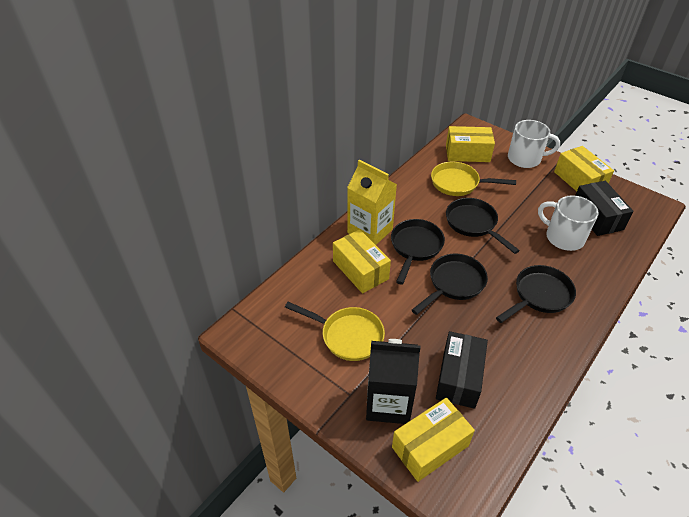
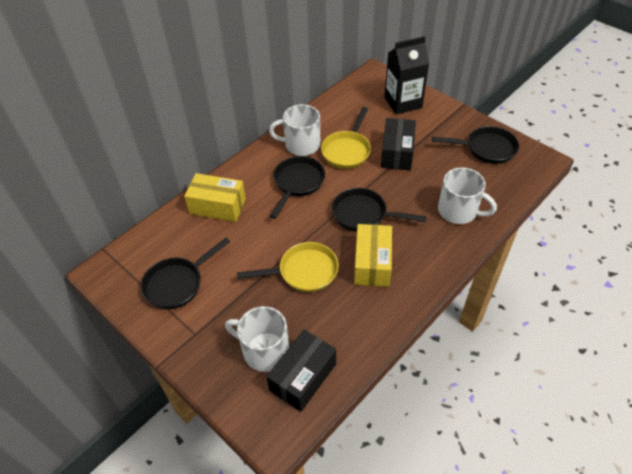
white mug: [508,120,560,168] [538,195,599,251] = 2 -> [225,306,289,372] [269,104,320,156] [438,167,497,224] = 3
yellow box: [333,229,391,293] [392,398,475,482] [446,126,495,162] [554,146,614,191] = 4 -> [184,173,246,222] [354,224,392,287] = 2
yellow carton: [347,160,397,245] = 1 -> none = 0

